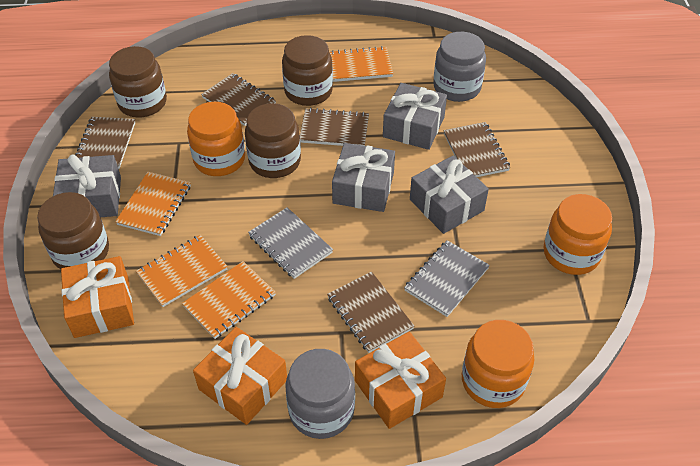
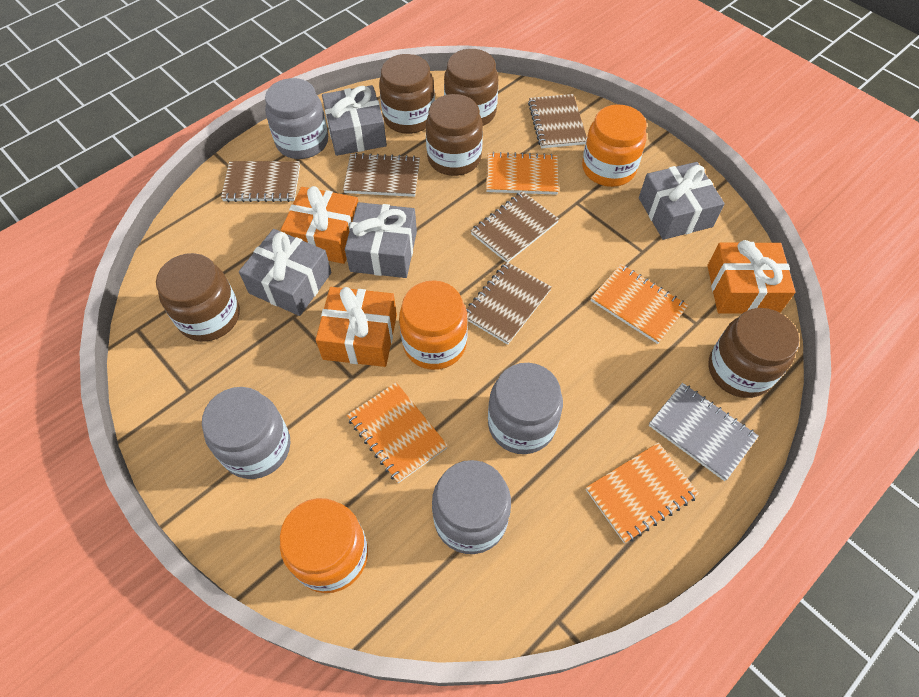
brown jar: [37,192,109,269] [109,46,167,117] [245,103,301,178] [282,35,333,106] = 4 -> [156,253,239,342] [379,54,435,134] [426,94,483,176] [444,49,498,126] [708,308,799,398] = 5
grey jar: [286,349,355,439] [433,32,486,102] = 2 -> [202,387,291,479] [265,78,328,159] [432,460,511,554] [488,363,563,454] = 4
grey notebook: [248,207,333,279] [404,240,490,317] = 2 -> [649,383,759,481] = 1

